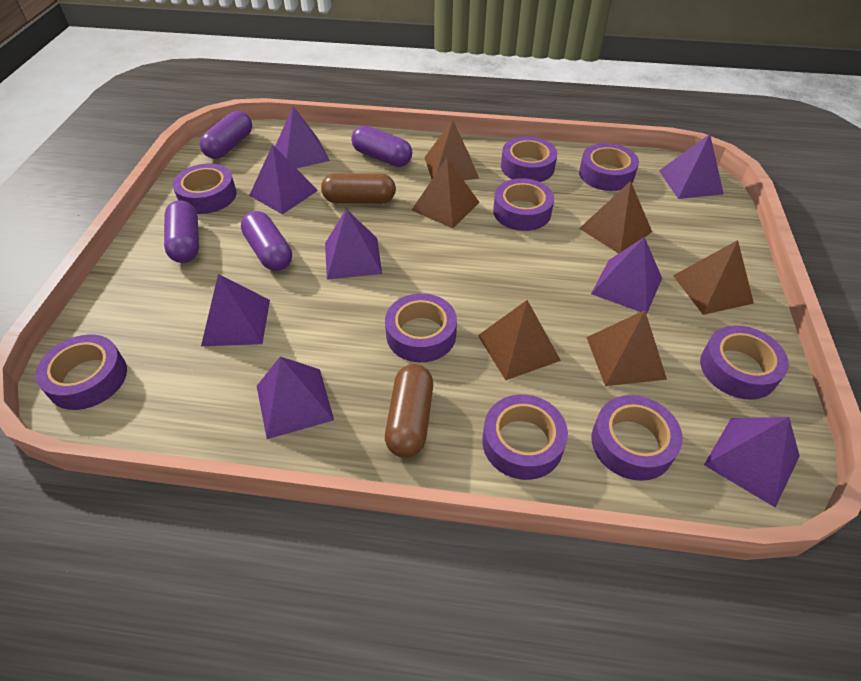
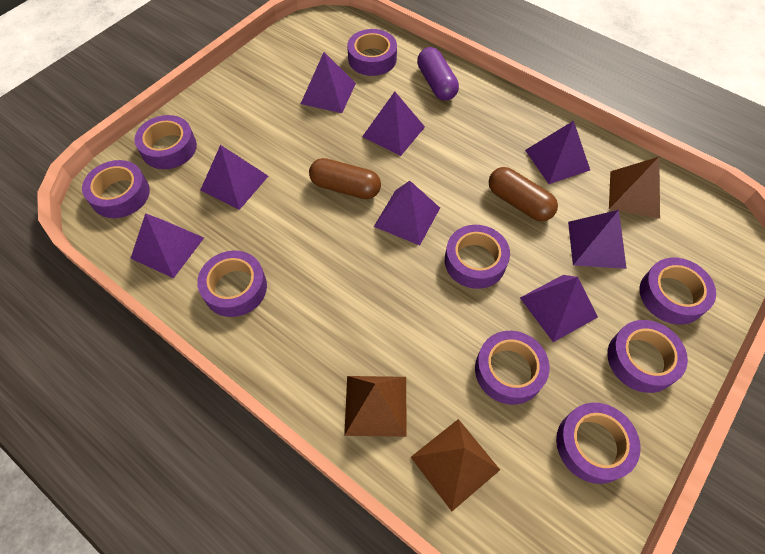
brown pyramid: [412,158,479,228] [424,120,479,180] [478,300,561,380] [579,181,652,254] [586,310,667,386] [673,240,754,315] = 6 -> [344,376,407,437] [411,419,500,511] [609,157,660,219] = 3
purple capsule: [164,200,199,263] [200,111,252,159] [241,211,292,271] [351,126,412,167] = 4 -> [417,47,459,101] = 1

